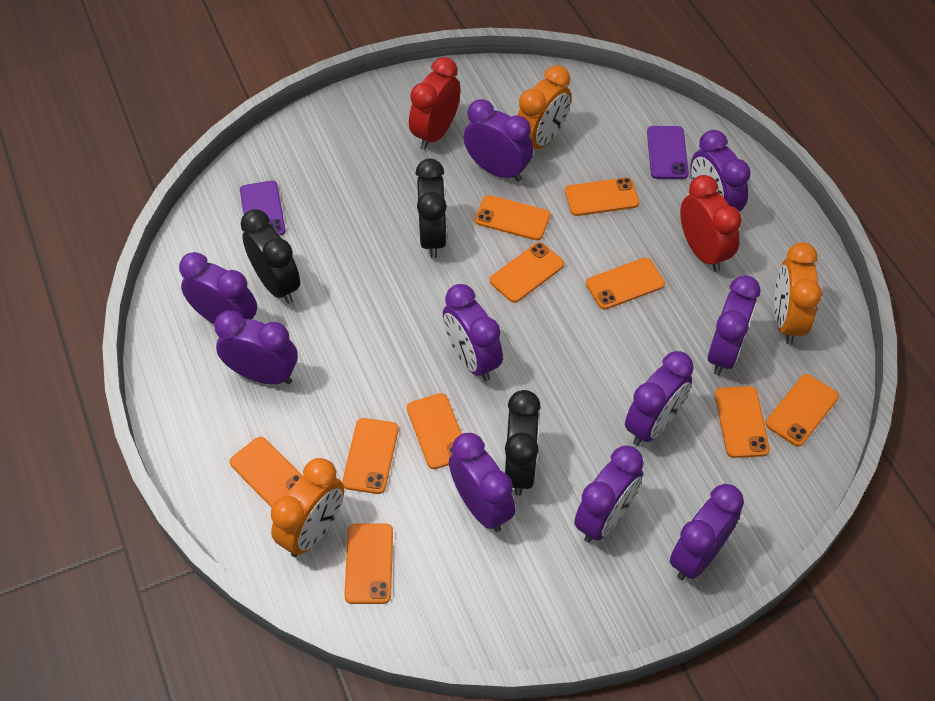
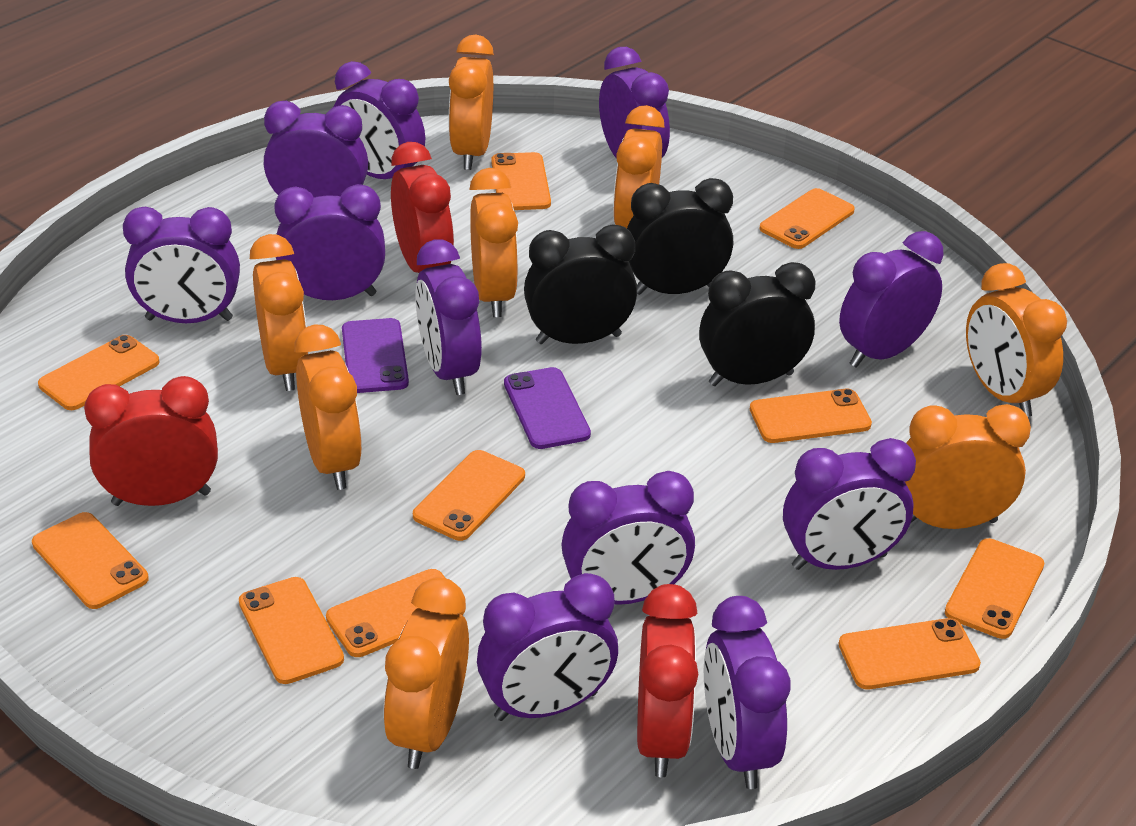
orange clock: [271,458,344,557] [518,65,571,149] [774,242,822,344] = 3 -> [250,234,309,391] [294,325,362,490] [384,577,469,769] [449,35,494,170] [469,168,518,317] [613,105,665,228] [905,404,1031,529] [966,263,1067,417] = 8
purple clock: [179,252,257,324] [214,310,298,384] [443,284,503,381] [449,433,515,532] [464,99,533,182] [574,446,644,543] [625,351,694,446] [670,484,744,580] [690,130,751,212] [708,275,760,375] = 10 -> [123,207,240,323] [264,101,368,197] [274,184,385,300] [333,61,425,179] [415,239,482,395] [477,573,618,721] [561,471,695,605] [599,47,670,159] [704,596,790,789] [783,438,916,570] [839,231,944,368] = 11
red clock: [409,57,461,150] [680,175,742,272] = 2 -> [84,376,218,506] [391,142,454,273] [637,584,698,777] = 3

